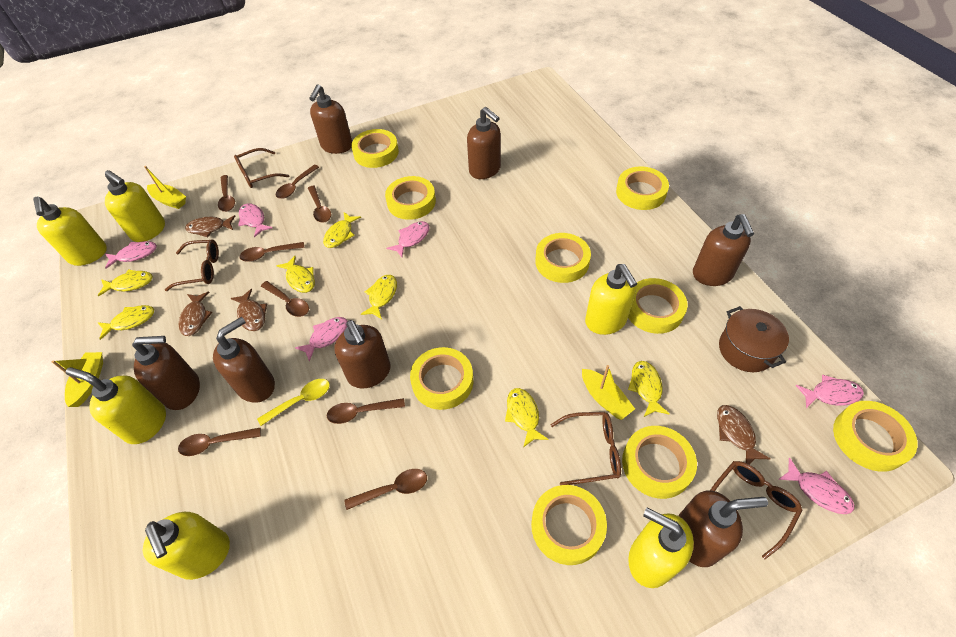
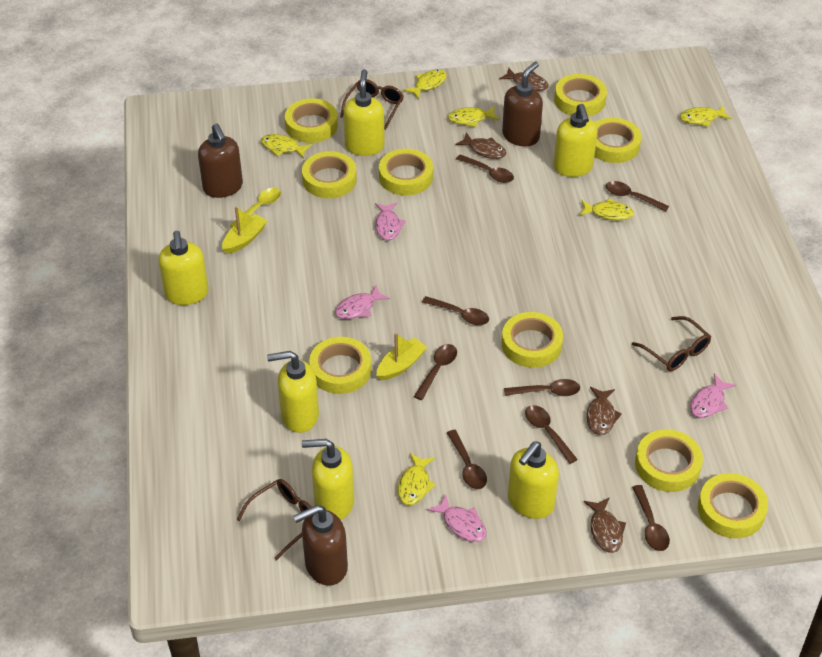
brown glasses: [165,239,219,291] [234,148,290,188] [550,412,621,485] [711,461,803,559] = 4 -> [237,479,312,560] [340,79,404,130] [632,316,711,371] = 3
brown pot: [719,306,789,372] = 1 -> none = 0
brown soap dispenser: [132,336,200,410] [213,317,275,403] [309,84,352,154] [334,320,391,389] [467,107,501,179] [678,490,768,567] [693,214,754,286] = 7 -> [198,124,243,198] [293,505,348,586] [502,62,543,146] = 3
pink fish: [105,241,157,269] [238,203,273,237] [295,317,347,362] [386,221,430,257] [778,458,854,514] [795,375,864,408] = 6 -> [335,285,390,319] [375,202,406,241] [427,494,487,542] [690,374,736,418] = 4
yellow boat: [52,352,103,407] [144,166,186,209] [582,365,635,420] = 3 -> [222,207,267,254] [377,333,427,380] = 2
yellow fish: [97,305,154,340] [98,269,153,297] [277,256,315,293] [323,212,361,248] [361,275,397,319] [505,388,549,448] [628,361,670,417] = 7 -> [261,134,312,158] [398,453,436,505] [404,69,447,99] [448,106,499,127] [579,198,634,221] [680,106,731,127] = 6

